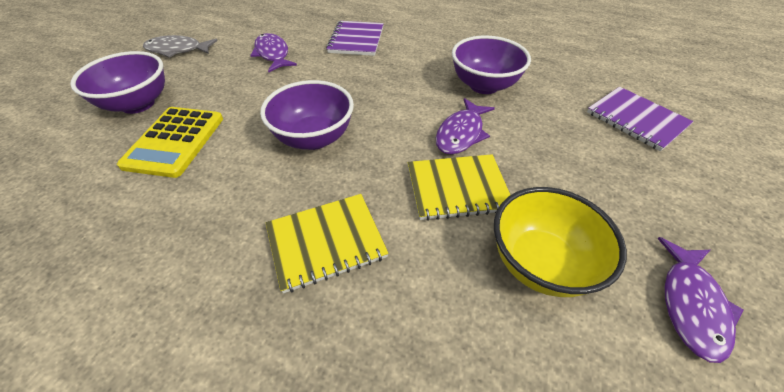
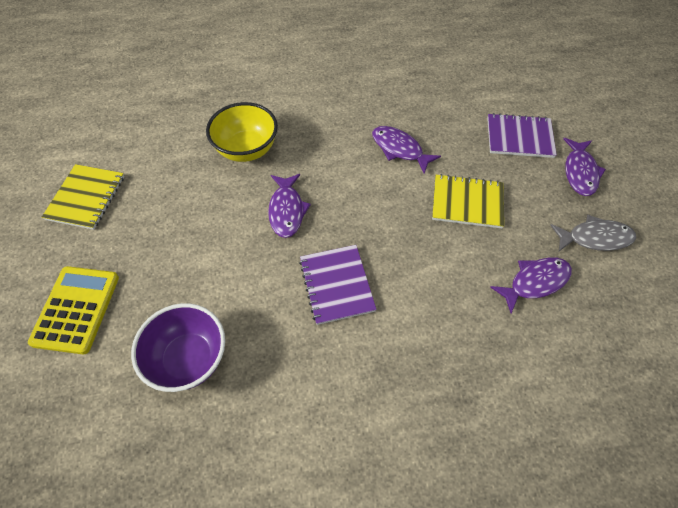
purple bowl: [70,51,165,114] [260,80,354,150] [452,36,531,94] = 3 -> [131,303,225,392] = 1
purple fish: [250,33,297,72] [436,98,495,155] [658,237,744,363] = 3 -> [268,174,311,238] [372,126,441,174] [490,257,572,314] [563,138,606,196] = 4

